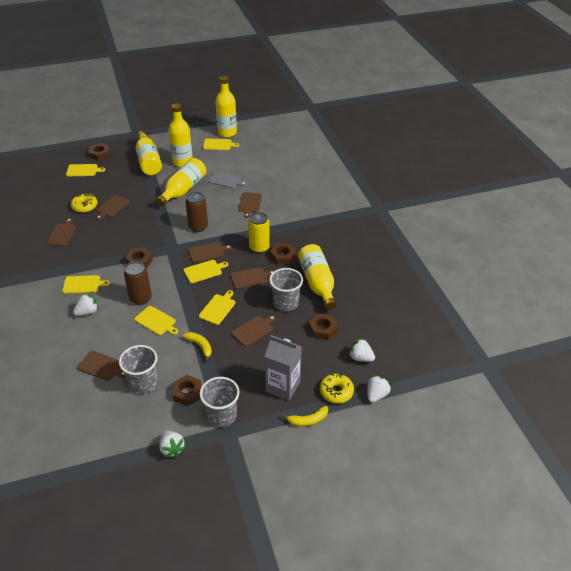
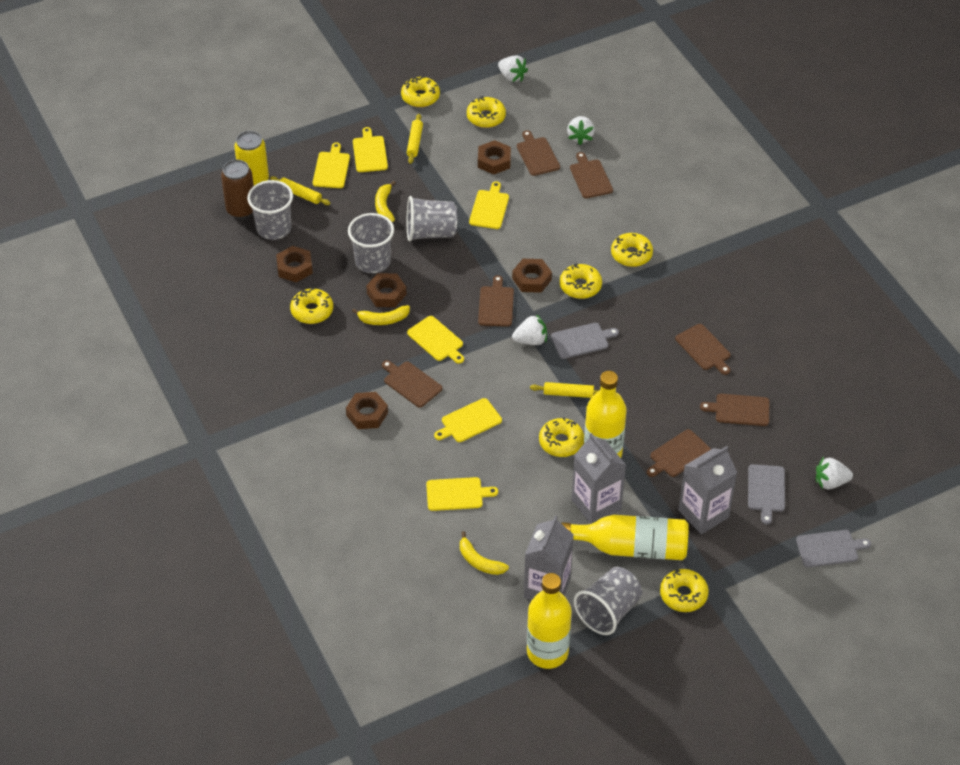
brown can: [124,261,152,305] [185,192,208,232] = 2 -> [221,160,254,219] = 1
grey carton: [264,335,302,401] = 1 -> [524,516,574,600] [572,433,626,524] [679,446,737,534] = 3
grey cup: [119,345,158,394] [200,377,239,427] [269,268,303,311] = 3 -> [247,180,293,240] [348,213,394,273] [407,196,457,242] [574,567,642,635] = 4
grey cutting board: [208,171,247,188] = 1 -> [551,323,619,359] [748,464,785,525] [796,530,871,567] = 3
yellow banana: [182,332,212,361] [282,406,328,427] = 2 -> [352,305,410,325] [375,181,396,222] [460,531,509,575] = 3
yellow bottle: [136,131,162,175] [156,158,206,206] [168,103,193,167] [215,76,237,138] [298,244,337,310] = 5 -> [527,573,572,669] [561,515,689,560] [584,371,626,458] = 3
yellow donut: [71,193,98,213] [320,374,354,403] = 2 -> [290,288,333,324] [401,76,440,107] [467,96,506,128] [539,417,584,457] [560,263,602,299] [611,233,653,267] [660,569,709,612] = 7
yellow rolling pin: none = 0 -> [270,176,331,205] [407,114,423,164] [530,382,600,398] = 3

